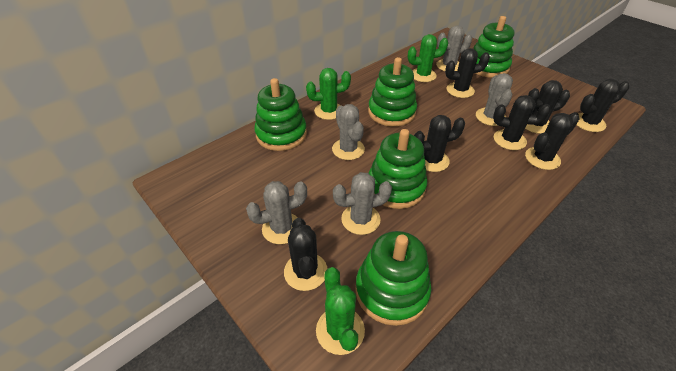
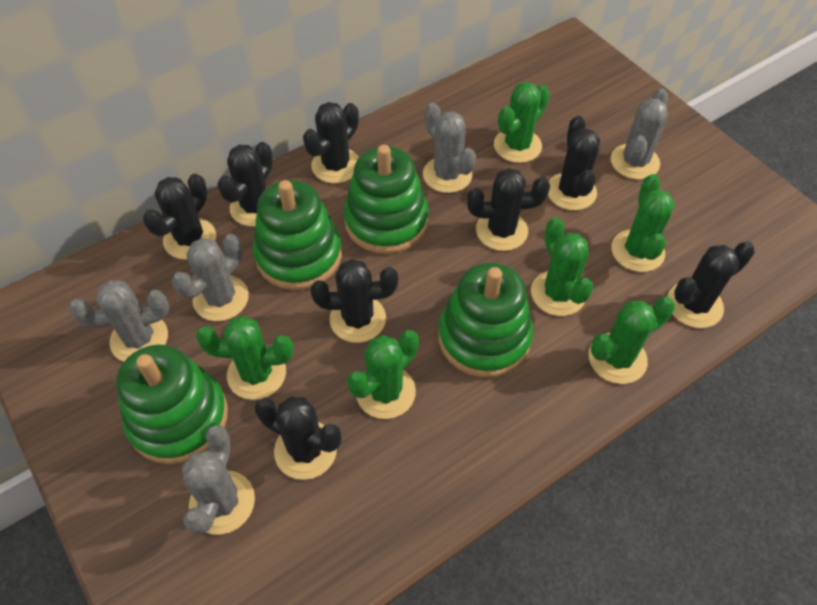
black cactus: [284,218,327,291] [414,115,465,172] [445,48,490,98] [493,95,551,150] [525,80,570,134] [525,112,580,170] [576,79,629,132] = 7 -> [143,174,216,260] [217,142,273,227] [255,396,341,480] [303,102,359,183] [311,259,398,343] [467,168,550,251] [548,116,600,210] [667,241,755,328] = 8
green cactus: [306,68,351,120] [316,267,365,355] [408,34,448,82] = 3 -> [196,316,293,400] [347,330,419,419] [494,82,550,163] [531,217,593,316] [589,297,675,384] [611,174,675,272] = 6
green stacking toy: [254,78,307,151] [355,231,431,326] [368,57,417,127] [369,129,428,209] [473,16,514,78] = 5 -> [116,345,228,464] [253,180,342,290] [344,145,429,254] [438,263,533,378] = 4

